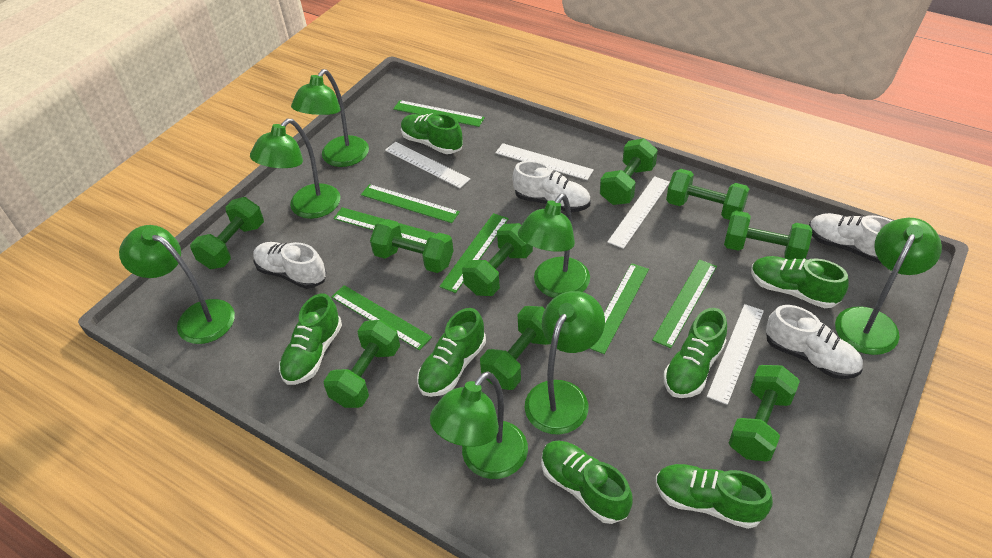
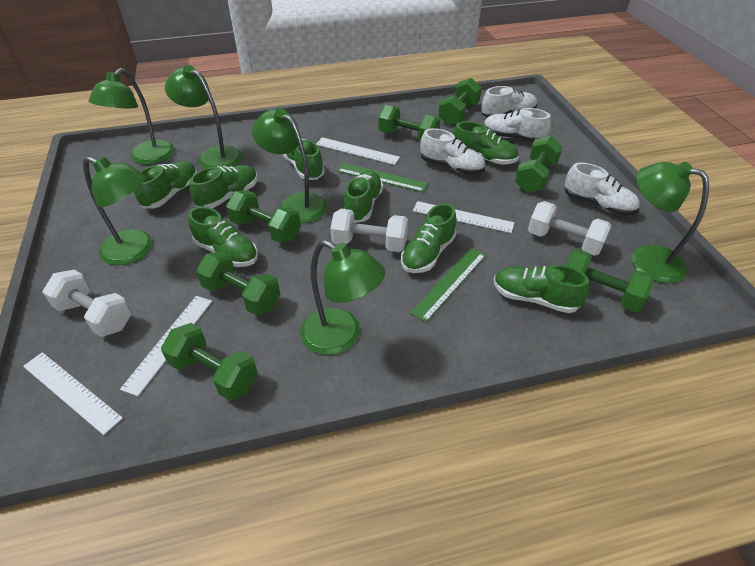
green dumbbell: [190,197,264,269] [324,319,400,408] [370,219,453,273] [462,223,533,296] [480,306,550,390] [600,138,658,205] [666,169,749,220] [724,211,812,260] [729,365,800,462] = 9 -> [161,323,258,401] [196,251,280,315] [226,190,301,243] [378,105,441,142] [438,78,482,126] [515,136,563,193] [566,249,654,312] = 7
green lamp: [119,225,235,344] [250,119,340,219] [291,69,369,167] [430,371,528,479] [518,194,590,298] [525,291,605,435] [835,218,942,355] = 7 -> [83,156,152,265] [89,68,174,165] [165,65,242,169] [252,108,327,223] [300,240,385,355] [631,162,709,283] = 6
green ruler: [331,285,432,350] [333,207,436,244] [361,184,460,223] [393,100,485,127] [439,213,509,293] [589,263,649,354] [652,259,717,348] = 7 -> [337,163,428,192] [410,248,486,322] = 2
green shoe: [279,293,342,385] [401,113,463,154] [417,308,486,397] [541,440,633,524] [656,464,773,529] [664,308,727,398] [751,256,848,308] = 7 -> [134,161,197,208] [188,206,258,267] [190,165,258,209] [283,138,325,180] [344,170,383,223] [401,203,457,273] [453,121,519,165] [494,265,589,313] = 8
white dumbbell: none = 0 -> [42,270,132,337] [331,209,408,252] [528,201,611,256] = 3

